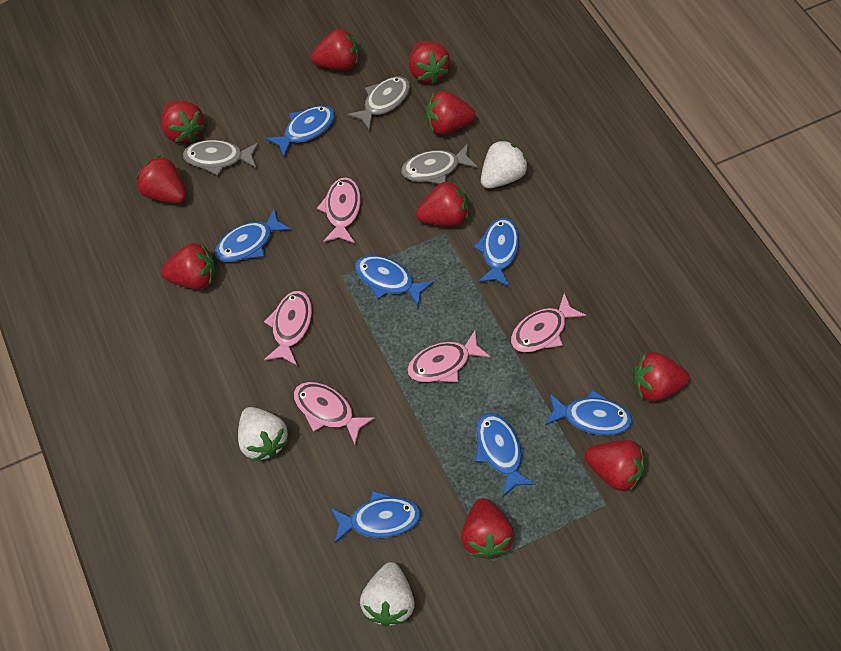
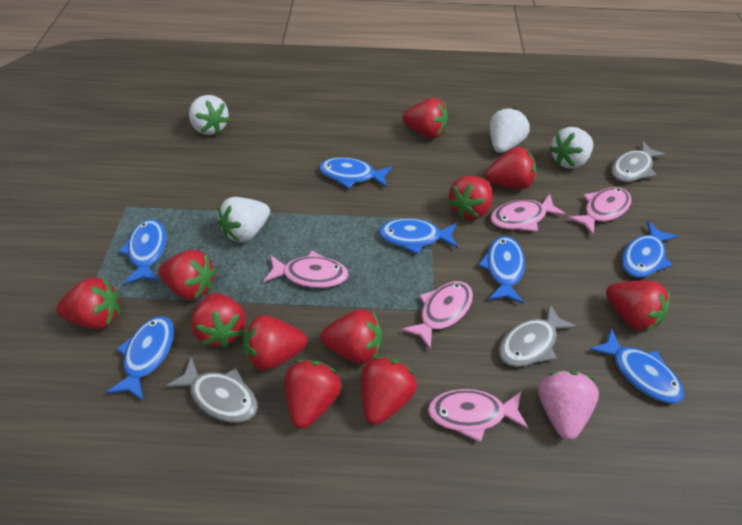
pink strawberry: none = 0 -> [538,370,599,440] = 1
red strawberry: [136,155,186,203] [161,101,206,143] [161,243,216,289] [311,28,358,71] [409,41,450,84] [416,181,468,226] [426,91,476,135] [461,498,514,559] [585,440,645,492] [633,352,690,401] = 10 -> [56,277,120,329] [158,250,216,300] [191,293,246,347] [243,315,307,371] [285,360,341,429] [320,309,382,364] [361,356,417,425] [402,98,448,138] [448,176,493,219] [485,147,536,189] [606,281,670,331] = 11
white strawberry: [238,407,289,461] [360,562,415,626] [481,139,528,189] = 3 -> [189,95,229,135] [218,197,270,243] [490,108,530,153] [549,127,593,169] = 4

